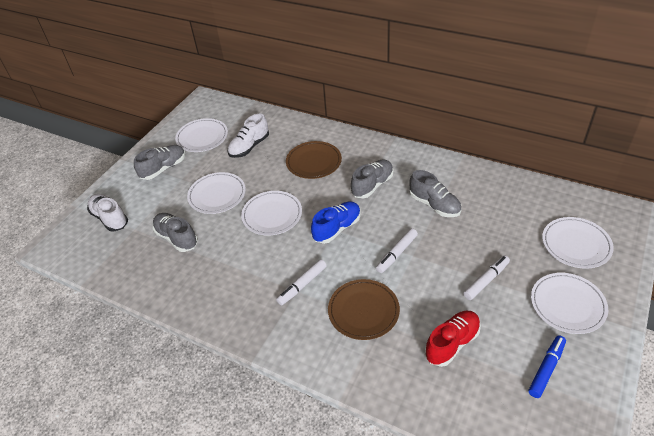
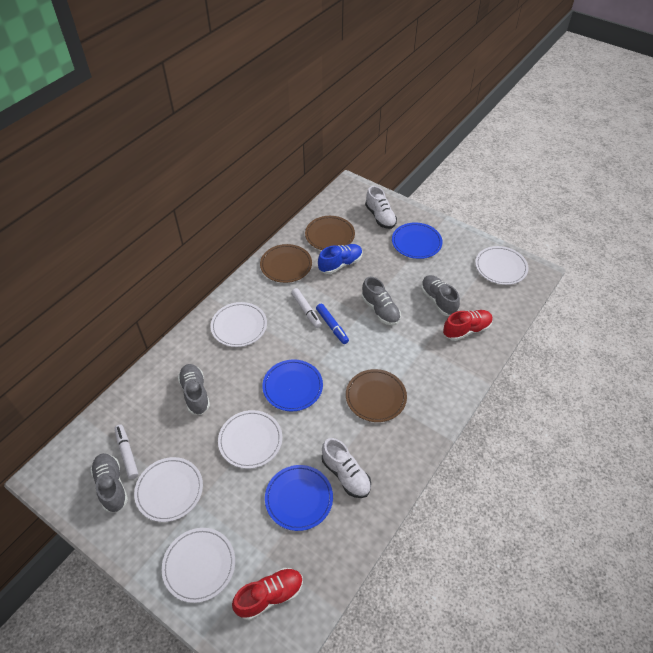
blue plate: none = 0 -> [262,359,323,411] [265,465,333,531] [392,223,443,259] = 3
brown plate: [286,141,342,179] [328,279,400,340] = 2 -> [260,244,312,283] [305,216,355,250] [346,369,407,422] = 3
red shoe: [425,311,481,367] = 1 -> [232,568,303,620] [443,310,493,341] = 2
white marker: [276,259,327,306] [376,228,418,273] [463,256,510,300] = 3 -> [114,424,139,479] [291,288,322,328] = 2

